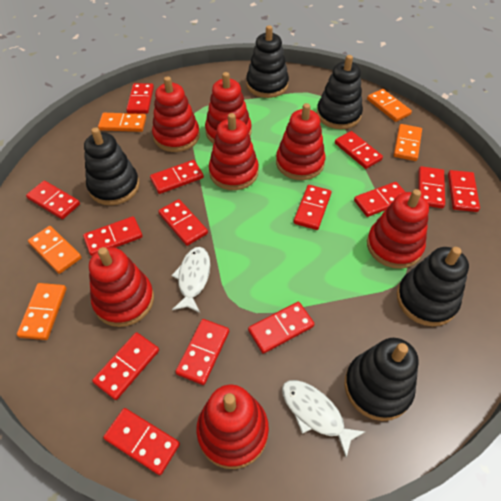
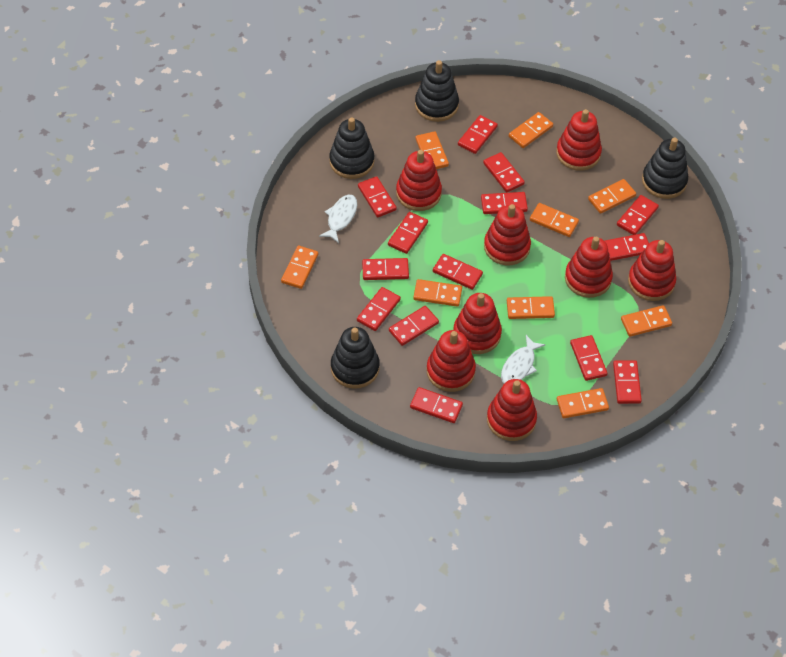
black stacking toy: [84,127,139,205] [246,25,289,98] [317,55,363,129] [344,338,419,421] [397,247,469,326] = 5 -> [329,117,374,179] [331,327,380,389] [415,60,459,122] [642,138,688,199] = 4
orange domino: [17,283,66,340] [28,226,82,274] [98,113,146,132] [367,89,412,122] [394,124,422,161] = 5 -> [281,246,318,289] [413,279,462,307] [415,131,449,169] [507,296,555,319] [509,112,553,148] [530,203,579,237] [557,388,609,418] [588,179,636,214] [621,305,672,337] = 9
red stacking toy: [89,247,154,327] [152,76,200,152] [196,385,269,469] [205,72,252,144] [209,113,259,190] [276,103,325,180] [367,189,429,269] = 7 -> [396,150,442,211] [426,330,476,392] [453,293,502,354] [484,204,531,265] [487,379,537,441] [556,109,602,171] [565,237,613,298] [628,240,677,301] = 8

